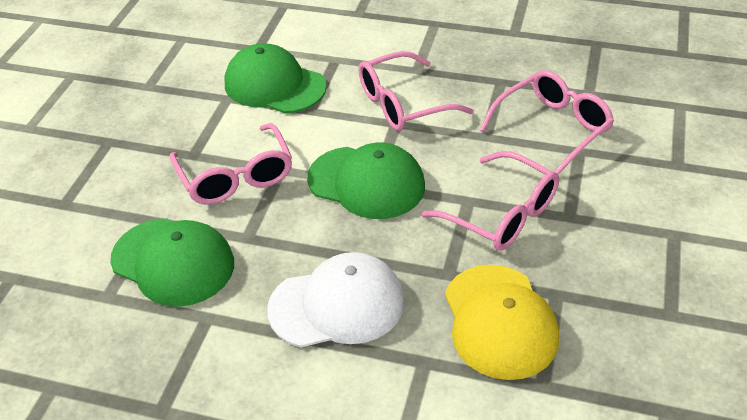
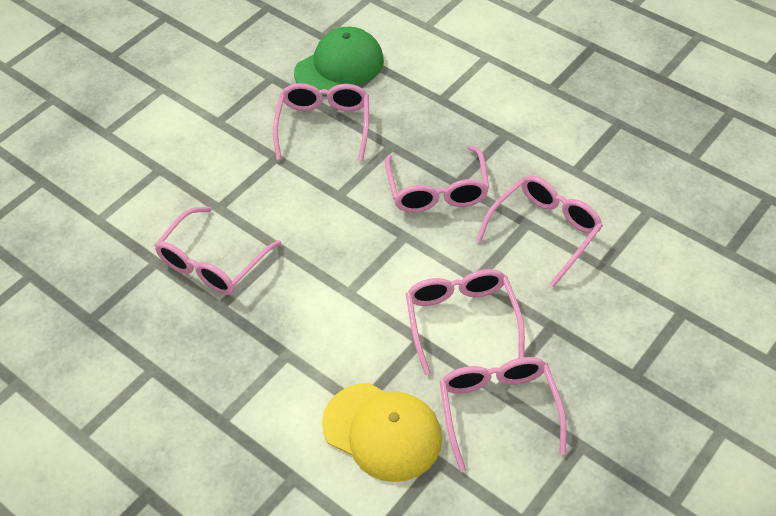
green cap: [110,218,234,307] [225,43,326,113] [307,143,425,219] = 3 -> [294,27,384,97] = 1
pink glasses: [169,123,292,204] [358,51,473,131] [421,151,559,251] [480,70,614,175] = 4 -> [154,207,281,295] [273,83,369,161] [385,146,489,213] [406,269,525,375] [440,357,567,472] [476,175,603,287] = 6
white cap: [267,252,405,348] = 1 -> none = 0

